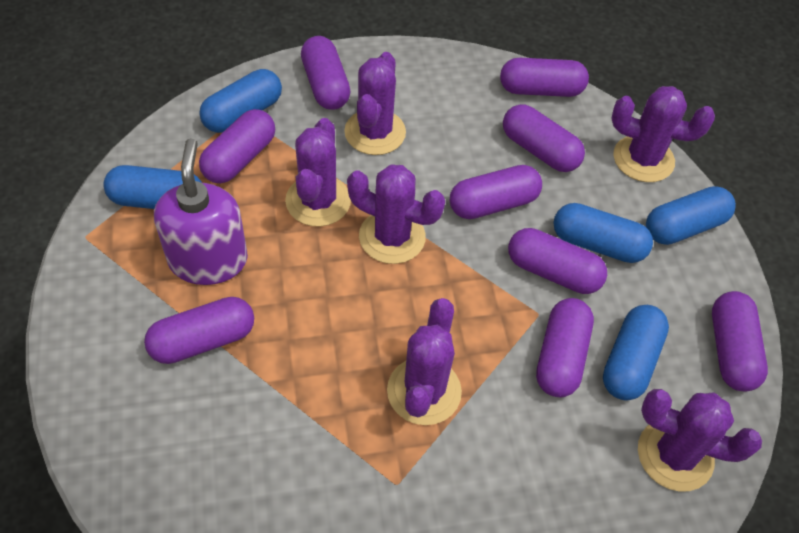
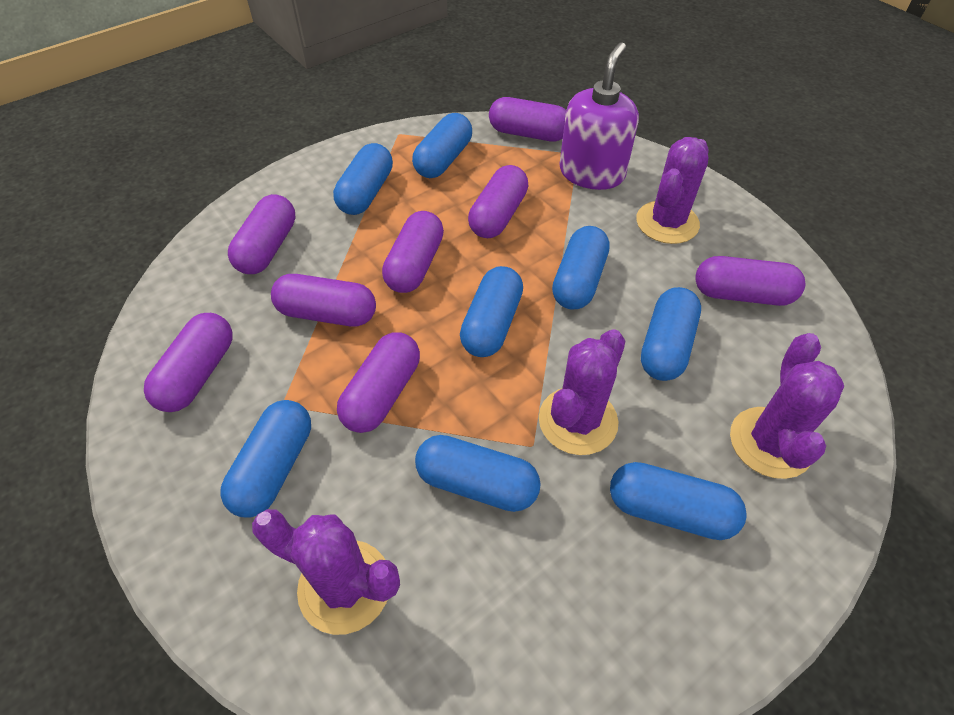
blue capsule: [103,165,202,209] [199,69,282,133] [553,203,653,263] [603,305,669,400] [646,186,736,245] = 5 -> [220,400,311,517] [333,143,393,215] [412,113,472,178] [415,435,541,512] [460,266,523,357] [552,226,610,309] [610,462,747,540] [641,287,701,381] = 8
purple cactus: [285,118,351,227] [344,52,406,155] [347,164,445,264] [387,298,462,425] [611,86,715,182] [638,389,762,492] = 6 -> [252,509,400,635] [539,329,625,455] [636,137,709,244] [730,333,844,479] = 4
purple capsule: [144,297,254,364] [199,109,275,184] [301,36,350,110] [450,165,542,219] [500,58,589,97] [503,104,585,172] [508,228,607,294] [536,298,594,397] [712,291,768,391] = 9 -> [144,313,233,412] [228,194,296,274] [271,274,376,327] [337,332,420,433] [382,211,444,293] [468,165,528,238] [489,97,566,141] [695,256,805,306] = 8

